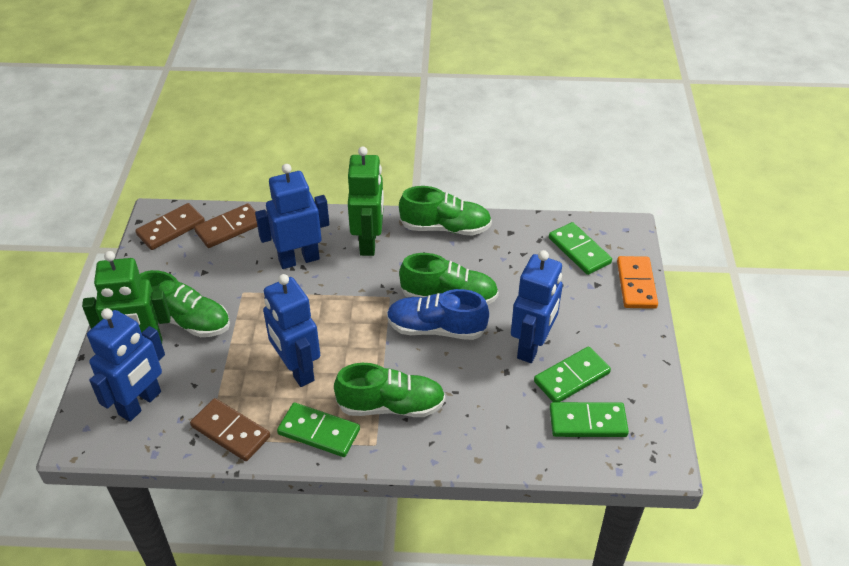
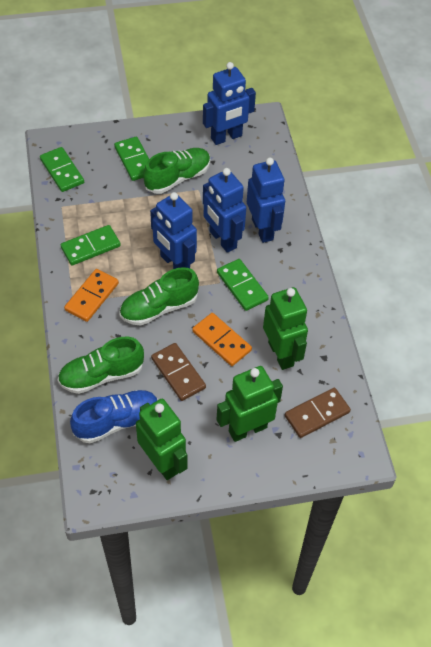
brown domino: [135,203,205,250] [190,398,270,461] [194,203,257,248] = 3 -> [151,343,206,401] [285,388,351,438] = 2
green robot: [82,251,171,343] [348,146,384,256] = 2 -> [136,399,187,480] [217,366,283,442] [263,287,308,370] = 3
green shoe: [140,270,230,337] [334,363,445,417] [399,186,492,236] [399,253,499,305] = 4 -> [58,337,144,394] [119,267,199,326] [143,148,211,194] = 3
orange domino: [617,256,658,309] = 1 -> [64,269,119,322] [192,313,252,366] = 2

